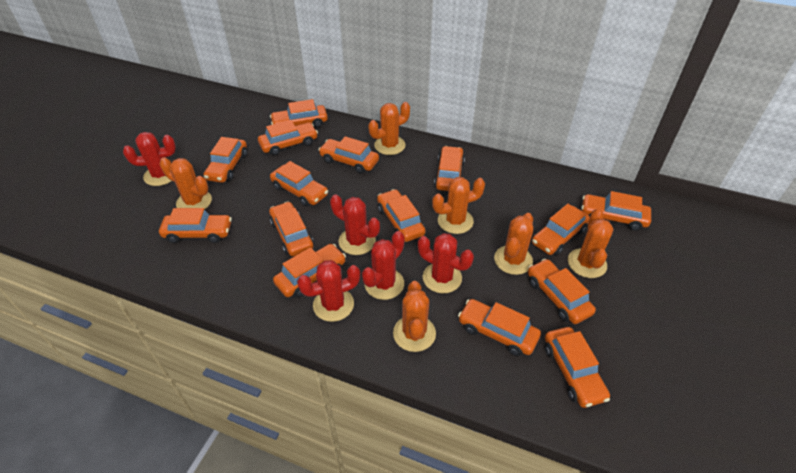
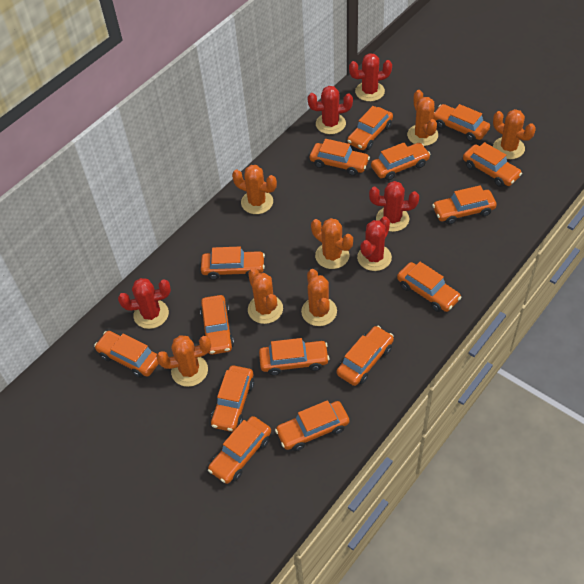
orange cactus: [159,157,212,210] [368,102,410,155] [393,281,436,352] [432,177,485,234] [494,213,533,275] [568,208,613,278] = 6 -> [156,335,211,387] [232,165,277,214] [248,268,283,324] [301,269,337,326] [311,218,353,269] [407,90,438,146] [493,109,536,159] = 7

